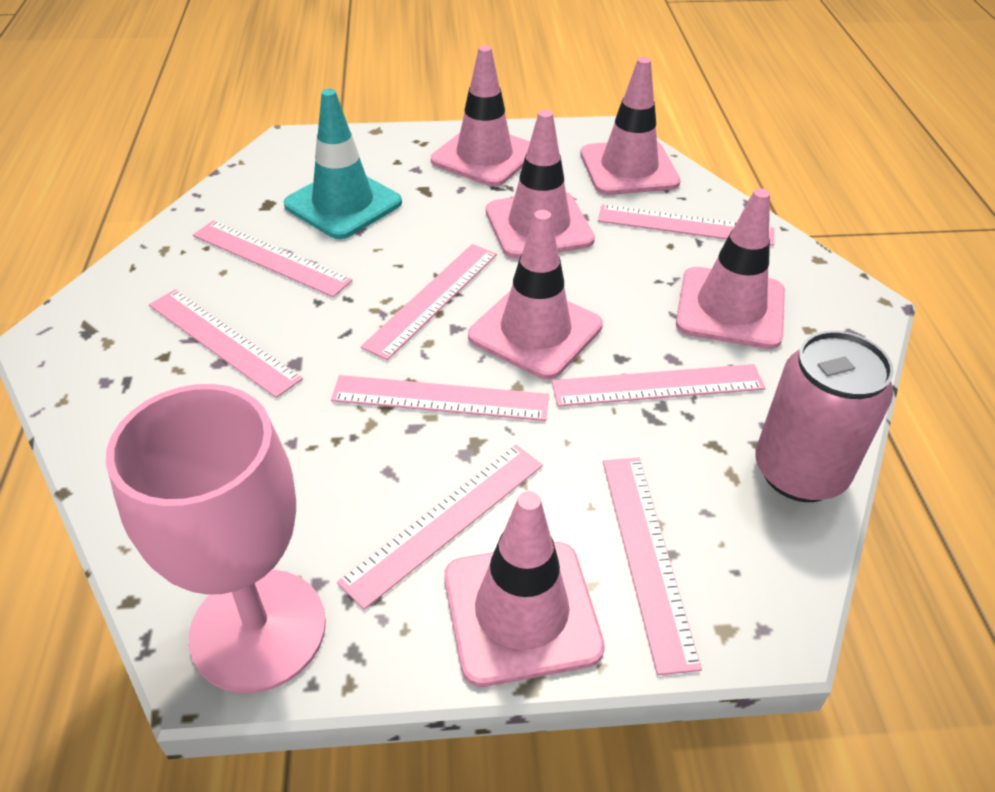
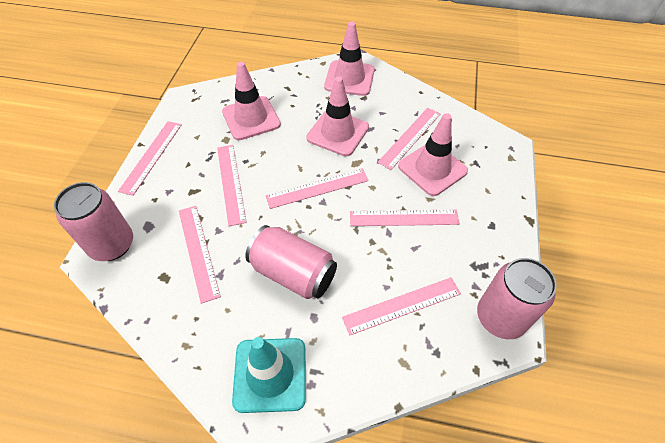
pink can: [755,331,894,502] = 1 -> [54,182,133,261] [245,225,337,299] [477,258,557,339] = 3
pink goblet: [106,384,326,693] = 1 -> none = 0
pink ruler: [149,289,303,398] [193,220,353,297] [331,375,549,421] [337,444,543,610] [361,244,497,360] [552,364,765,407] [598,204,774,246] [603,457,702,675] = 8 -> [118,121,182,196] [179,206,221,304] [217,145,247,226] [265,168,369,209] [342,277,461,335] [350,210,460,226] [377,108,440,170] = 7
pink traffic cone: [431,45,530,186] [444,491,605,687] [468,210,603,379] [486,110,595,259] [580,57,681,195] [676,188,785,349] = 6 -> [222,62,281,140] [306,76,369,156] [324,22,375,96] [398,113,468,196] = 4

